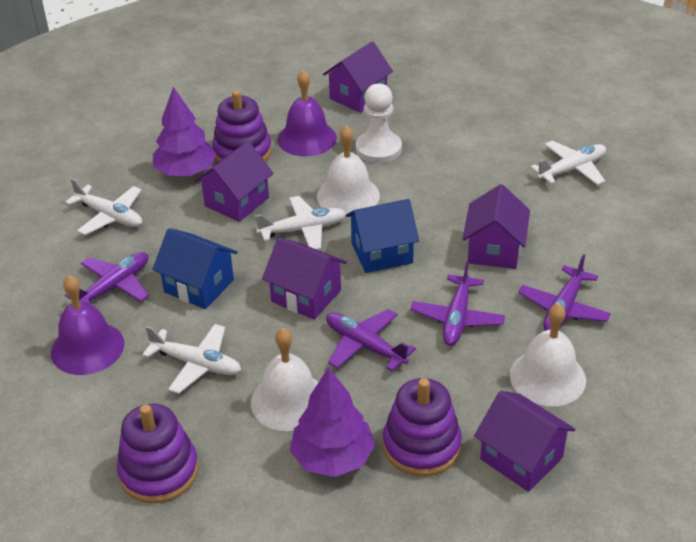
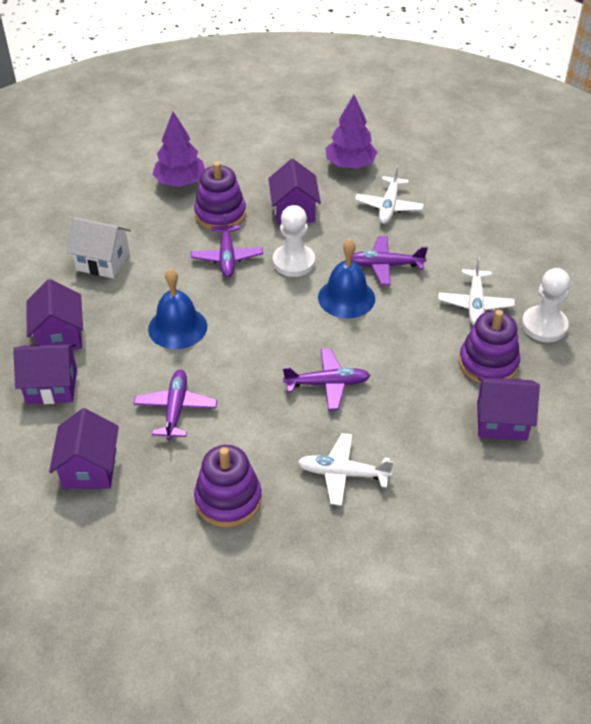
blue bell: none = 0 -> [148,268,207,349] [318,239,375,318] = 2
blue house: [152,228,237,309] [346,199,419,273] = 2 -> none = 0
purple bell: [51,275,124,375] [278,70,337,157] = 2 -> none = 0
white bell: [251,328,318,431] [317,125,380,216] [510,303,586,406] = 3 -> none = 0
white house: none = 0 -> [67,217,131,278] = 1
white pawn: [356,83,402,163] = 1 -> [273,205,315,277] [522,268,570,342] = 2
white plane: [65,178,142,235] [142,324,241,394] [255,196,346,250] [530,141,606,185] = 4 -> [298,433,394,506] [355,165,424,224] [438,257,515,326] = 3

